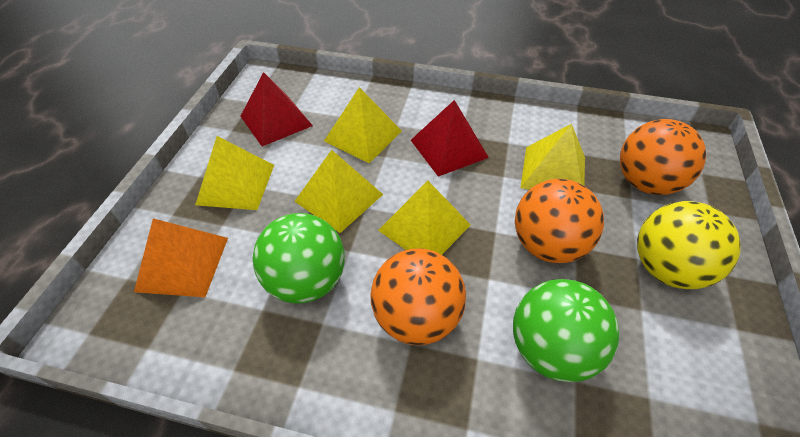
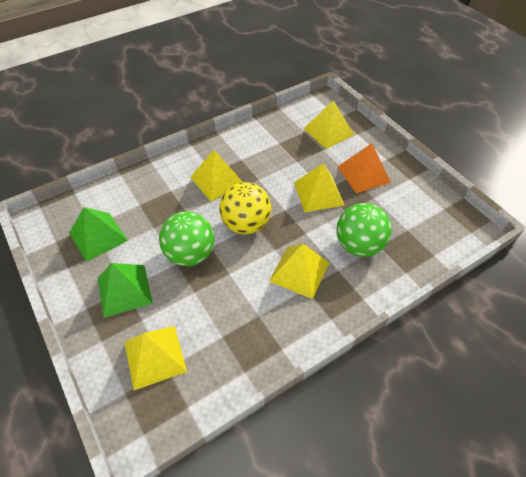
green pyramid: none = 0 -> [69,207,128,262] [98,263,153,318] = 2
orange ball: [370,248,466,345] [515,179,604,263] [620,119,706,195] = 3 -> none = 0
red pyramid: [240,72,313,146] [411,100,489,177] = 2 -> none = 0

